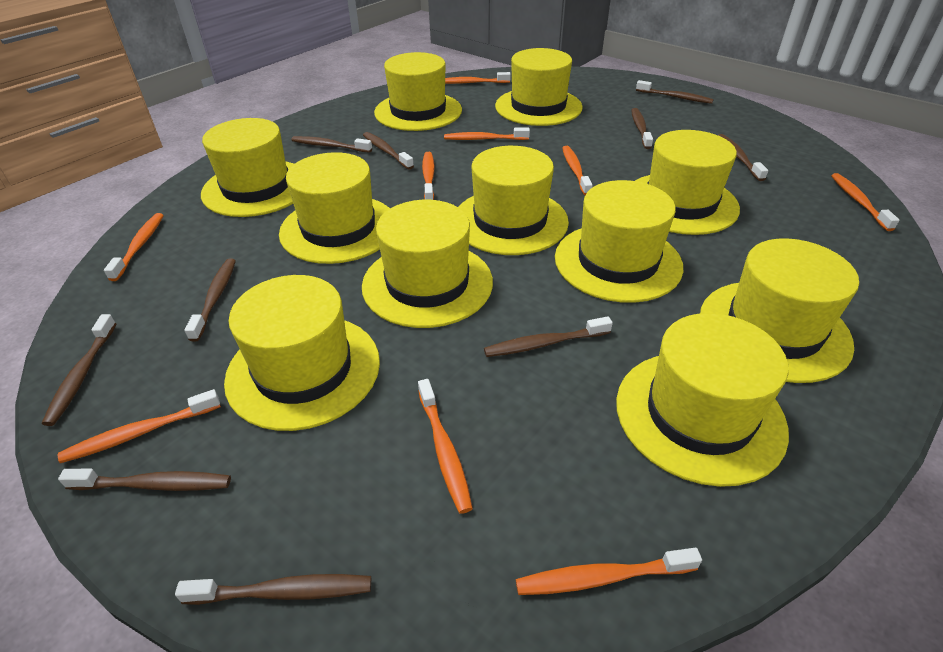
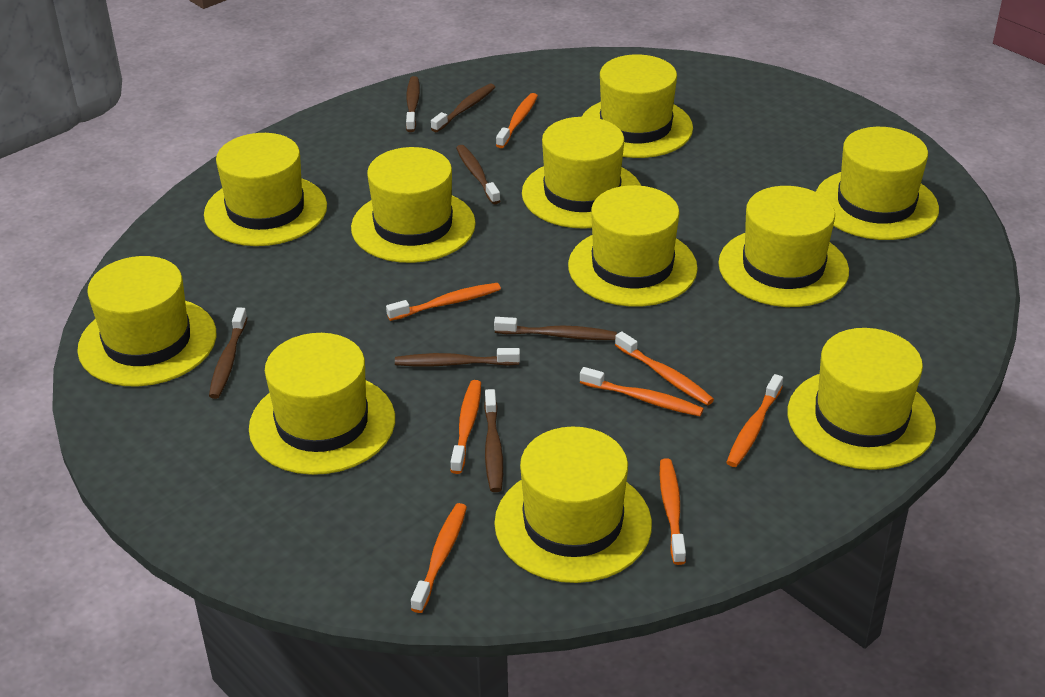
brown toothbrush: [42,314,116,426] [58,469,231,491] [175,574,371,605] [185,258,236,342] [291,136,372,153] [363,132,414,170] [484,316,613,357] [631,108,653,149] [636,80,714,104] [718,134,768,181] = 10 -> [209,308,248,399] [395,348,520,366] [406,76,420,132] [431,84,495,132] [456,145,500,204] [484,389,503,492] [494,317,617,340] = 7
orange toothbrush: [58,389,221,463] [104,213,164,281] [418,379,473,514] [422,152,435,200] [444,128,530,140] [445,72,511,84] [516,548,702,595] [562,146,592,195] [831,173,899,231] = 9 -> [386,283,501,321] [411,503,467,613] [451,380,481,474] [496,93,538,148] [580,367,704,416] [615,331,714,405] [660,458,686,565] [726,374,783,467] = 8

